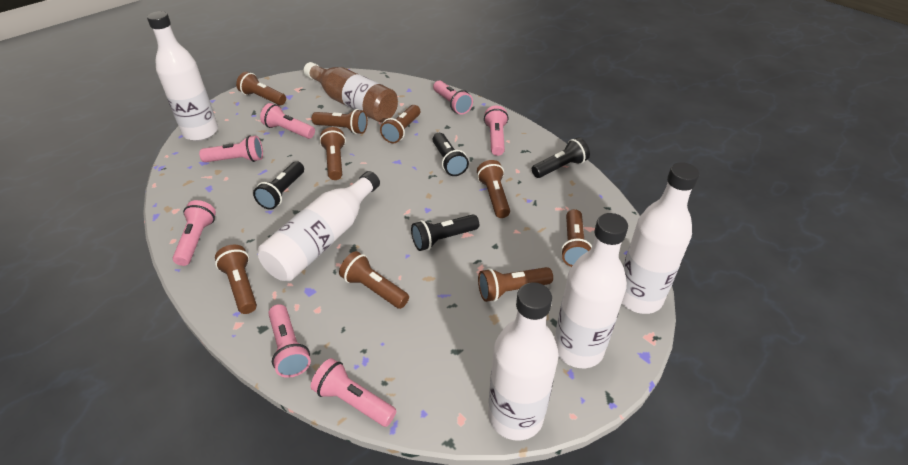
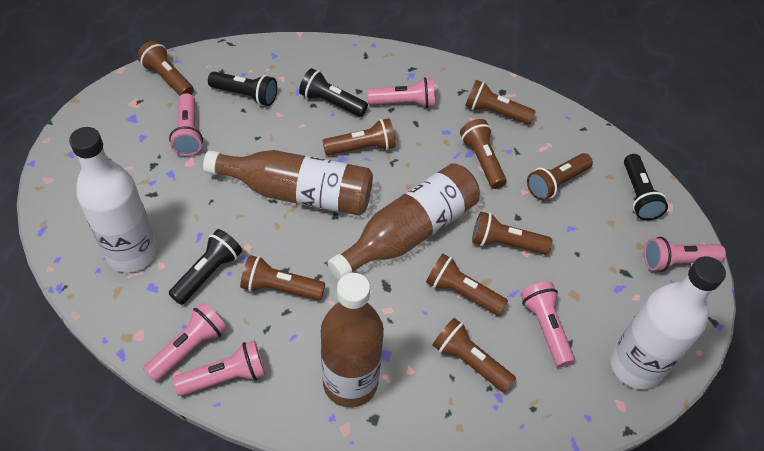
brown bottle: [304,62,398,122] = 1 -> [203,150,373,216] [321,273,384,407] [327,163,480,280] = 3
pink flashlight: [173,200,216,266] [199,135,263,162] [260,103,315,139] [268,304,311,378] [311,358,396,427] [433,80,473,115] [484,105,509,156] = 7 -> [143,303,227,382] [169,93,203,156] [173,340,266,396] [367,77,435,108] [521,281,575,367] [644,237,726,272] = 6
white bottle: [147,11,218,141] [258,171,380,281] [488,282,559,441] [554,213,628,368] [622,162,700,314] = 5 -> [69,127,157,273] [610,256,726,389] = 2

